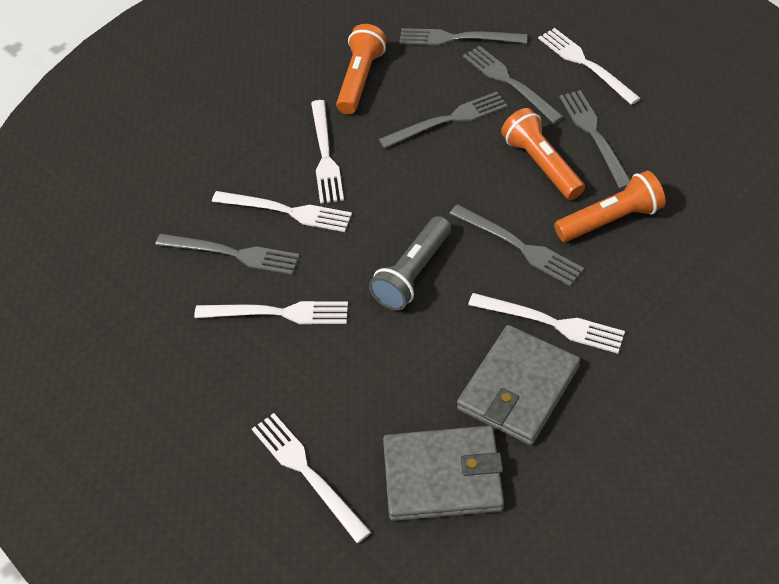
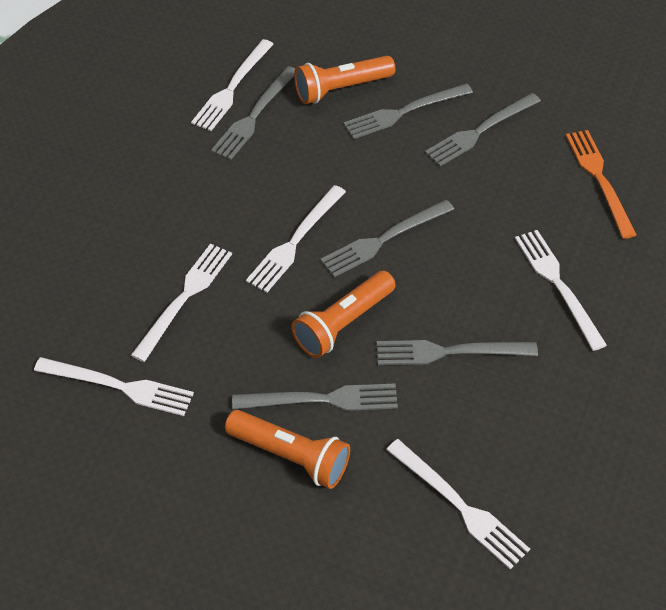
grey flashlight: [369,216,451,311] = 1 -> none = 0
grey wallet: [383,426,504,521] [457,325,580,445] = 2 -> none = 0
orange fork: none = 0 -> [566,130,636,239] = 1

